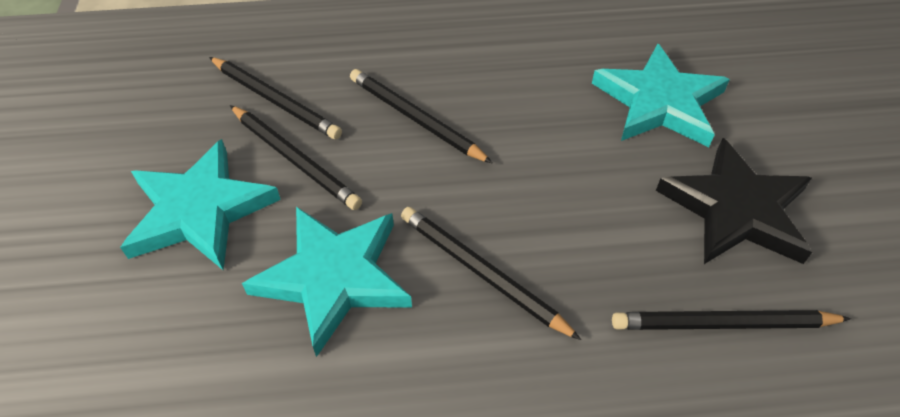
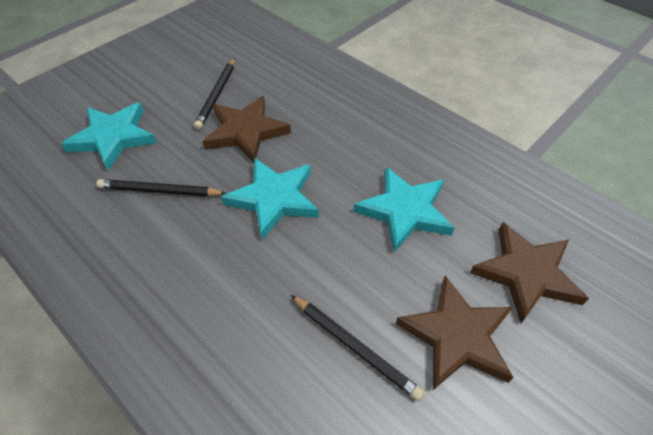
black pencil: [209,57,342,139] [230,105,362,210] [350,69,493,164] [401,207,581,340] [612,310,851,330] = 5 -> [97,179,227,197] [194,58,235,130] [291,295,424,401] = 3
black star: [656,138,812,264] = 1 -> none = 0
brown star: none = 0 -> [202,96,291,163] [396,276,514,390] [470,222,589,323] = 3

